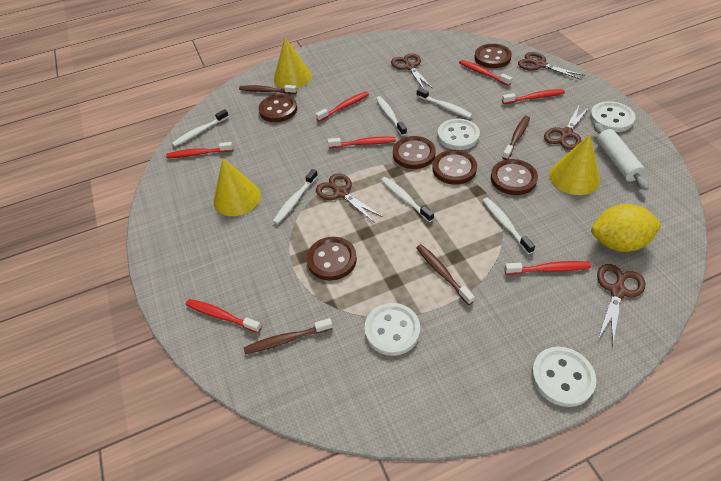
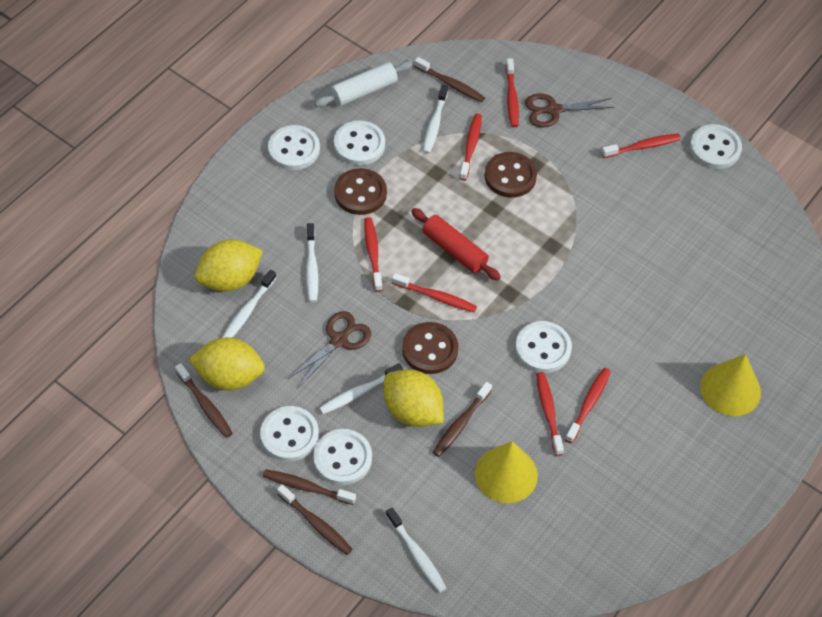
brown button: [259,94,297,122] [306,237,357,281] [393,136,436,169] [432,150,477,185] [474,44,512,68] [491,159,538,195] = 6 -> [334,168,387,215] [402,322,458,374] [485,152,537,198] = 3
brown scissors: [316,174,383,223] [391,53,433,89] [518,52,585,80] [544,106,589,150] [597,264,645,347] = 5 -> [288,311,371,387] [525,93,614,127] = 2
brown toothbrush: [239,85,297,94] [244,318,333,354] [416,244,475,305] [502,116,530,160] = 4 -> [175,363,233,438] [263,469,356,505] [277,484,352,555] [414,57,485,103] [433,382,492,457] = 5
red rolling pin: none = 0 -> [411,208,501,280] = 1
white button: [364,303,420,356] [437,119,480,150] [531,347,596,407] [590,101,636,132] = 4 -> [260,406,319,461] [268,125,320,170] [313,429,372,485] [334,120,385,165] [515,321,572,373] [690,124,742,169] = 6
white toothbrush: [172,109,229,147] [273,169,318,224] [376,96,407,136] [381,177,434,222] [417,88,473,118] [482,197,535,254] = 6 -> [222,270,276,338] [306,223,318,302] [319,363,403,414] [386,507,446,593] [423,84,448,154] = 5
yellow cone: [214,158,261,216] [274,37,312,88] [549,134,600,195] = 3 -> [475,441,538,503] [700,354,761,416] = 2
yellow lemon: [591,204,662,252] = 1 -> [189,337,265,390] [195,239,263,292] [384,369,443,427] = 3

